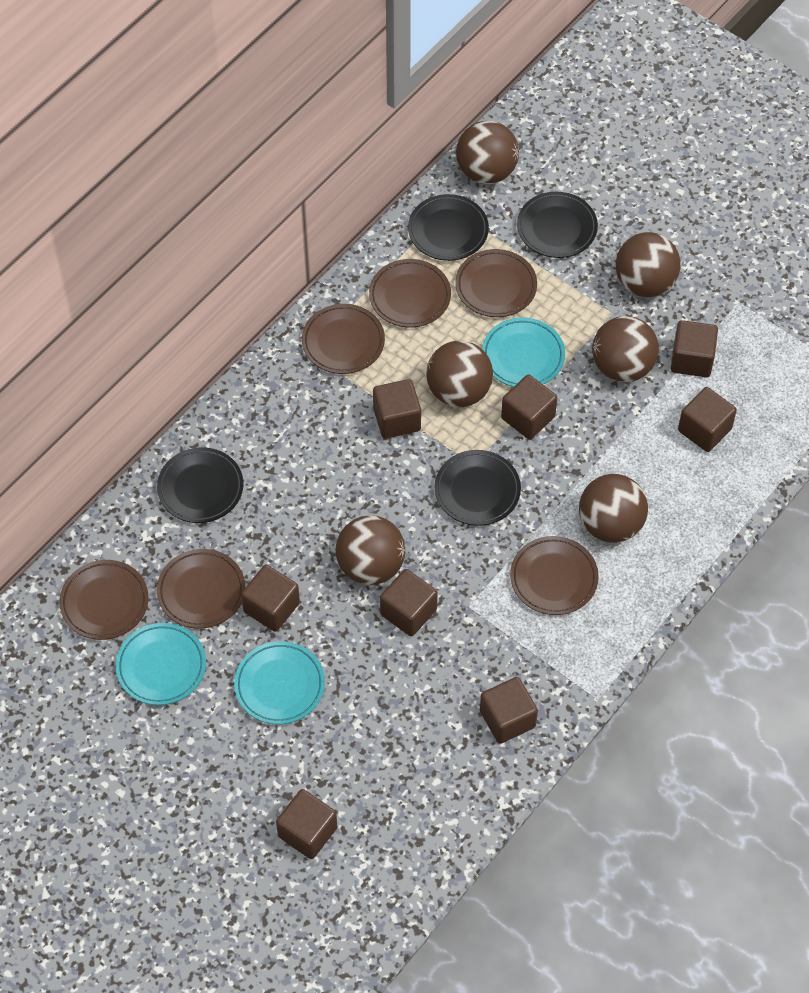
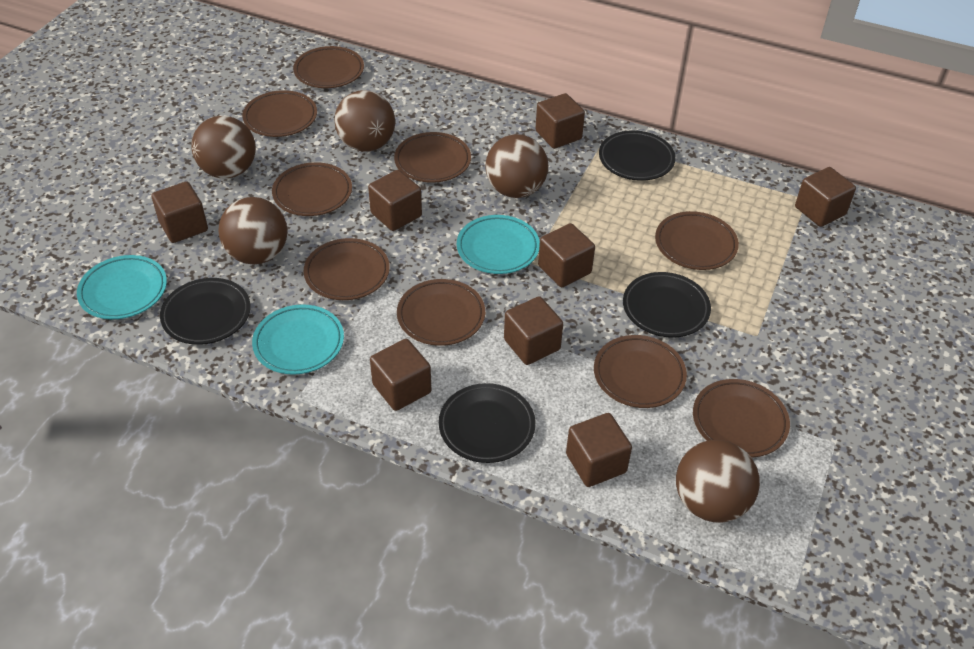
brown ball: [336,515,405,585] [426,341,493,407] [456,121,519,184] [579,474,648,543] [592,316,659,382] [616,232,681,297] = 6 -> [191,116,256,179] [218,197,287,264] [334,90,395,152] [485,134,548,198] [676,440,760,523] = 5
brown plate: [59,560,149,640] [157,549,245,629] [302,304,385,374] [369,259,451,327] [455,249,537,317] [510,536,599,615] = 6 -> [242,90,317,137] [272,162,352,216] [293,46,364,88] [304,238,390,300] [394,132,471,183] [397,279,485,346] [594,335,687,408] [655,211,739,270] [693,379,790,458] = 9

